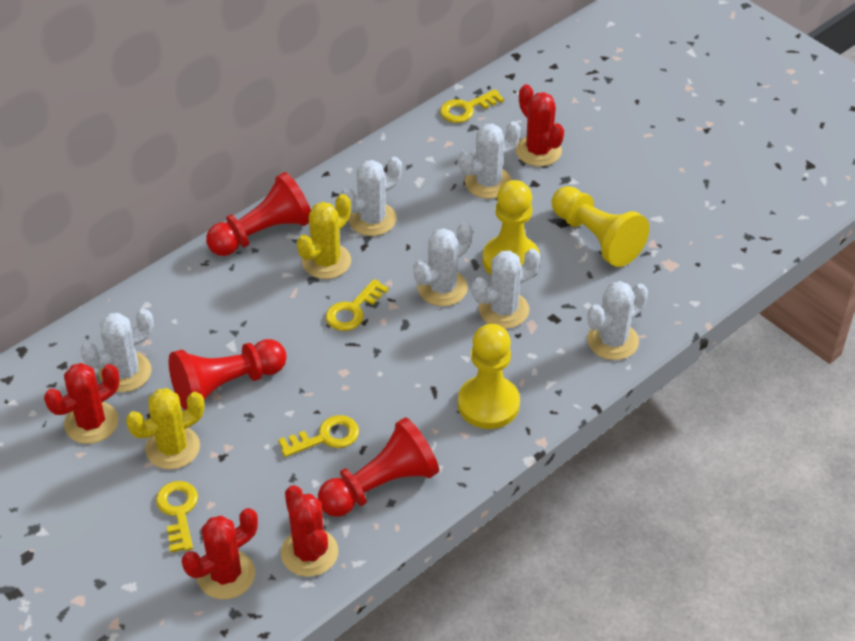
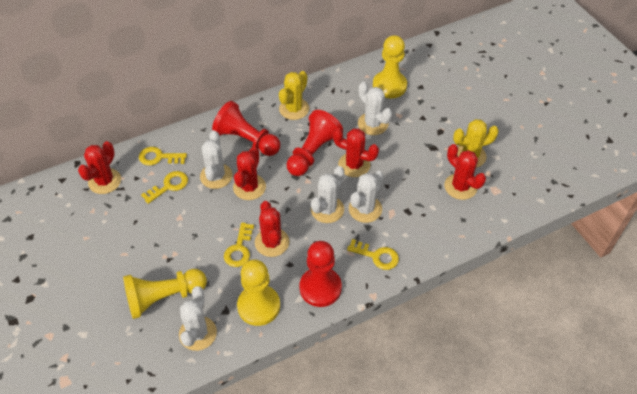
red cactus: [44,363,120,444] [182,508,258,599] [281,485,338,577] [516,84,564,166] = 4 -> [78,141,121,194] [233,147,266,200] [255,201,289,257] [333,128,379,177] [444,144,486,200] = 5
white cactus: [80,309,154,392] [340,157,402,236] [413,222,473,306] [459,121,521,199] [472,248,540,329] [587,281,648,360] = 6 -> [179,286,217,351] [200,130,232,189] [311,166,345,223] [349,171,384,223] [358,82,392,135] = 5

